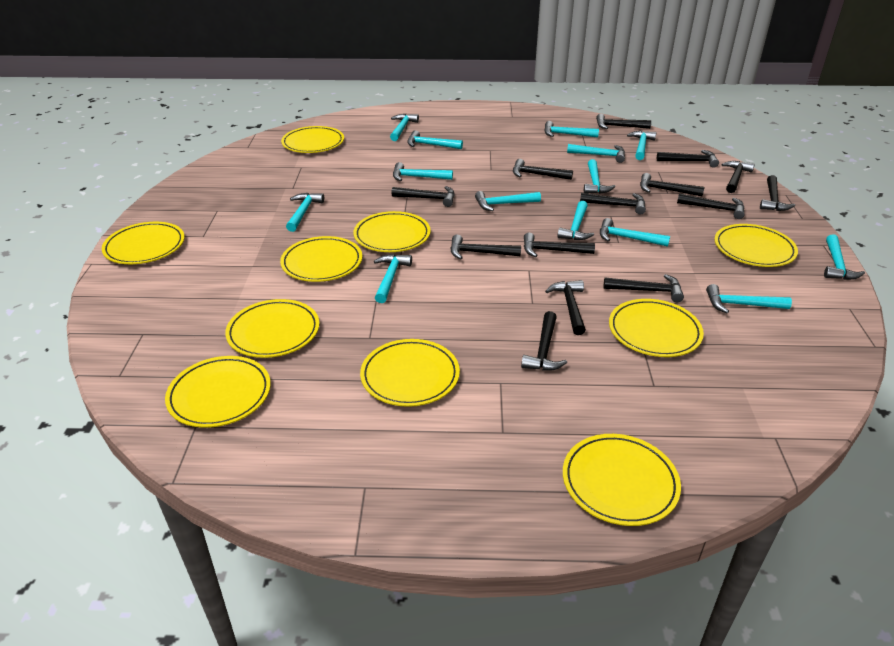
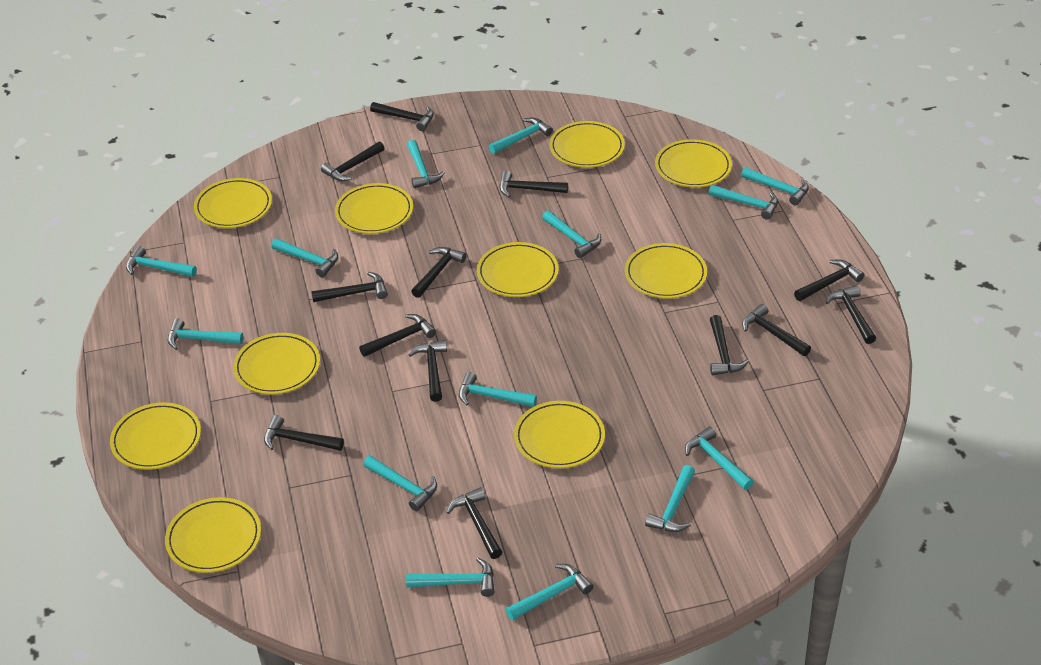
black hammer: [392,186,455,207] [450,235,521,259] [513,159,573,180] [521,311,567,371] [524,233,595,257] [545,280,586,335] [580,193,646,215] [596,114,651,129] [604,274,684,302] [640,173,704,196] [657,150,719,168] [677,193,745,219] [722,161,755,193] [760,175,795,211] = 14 -> [264,415,344,451] [311,272,388,302] [321,141,385,181] [359,314,436,357] [370,102,434,131] [409,340,447,402] [411,247,466,298] [447,487,503,559] [499,171,568,197] [710,315,749,375] [742,304,811,356] [794,259,864,301] [826,285,876,344] = 13

